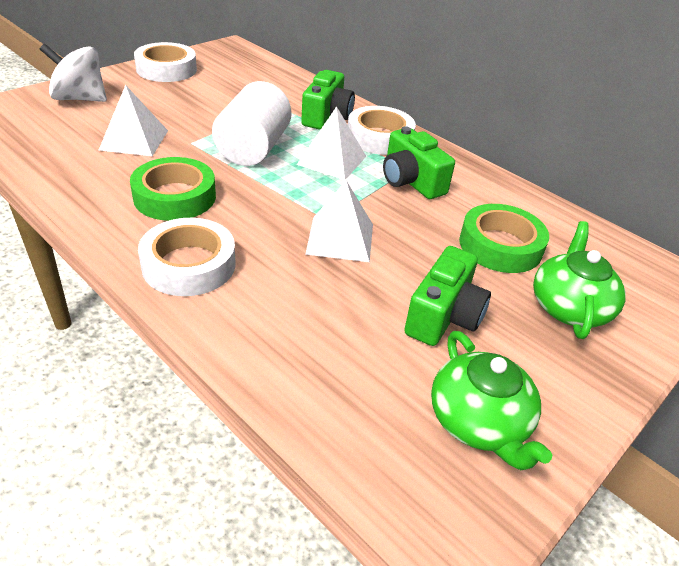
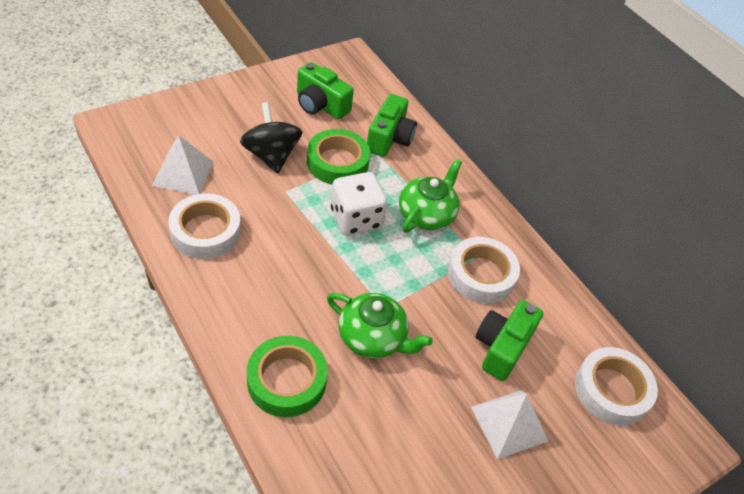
black spinning top: none = 0 -> [240,102,302,173] = 1
white cylinder: [212,81,291,166] = 1 -> none = 0
white dice: none = 0 -> [331,172,387,236] = 1
white pyramid: [99,85,168,156] [297,106,366,180] [305,180,373,262] = 3 -> [152,135,214,194] [471,390,548,460] = 2
white spinning top: [40,44,107,102] = 1 -> none = 0

